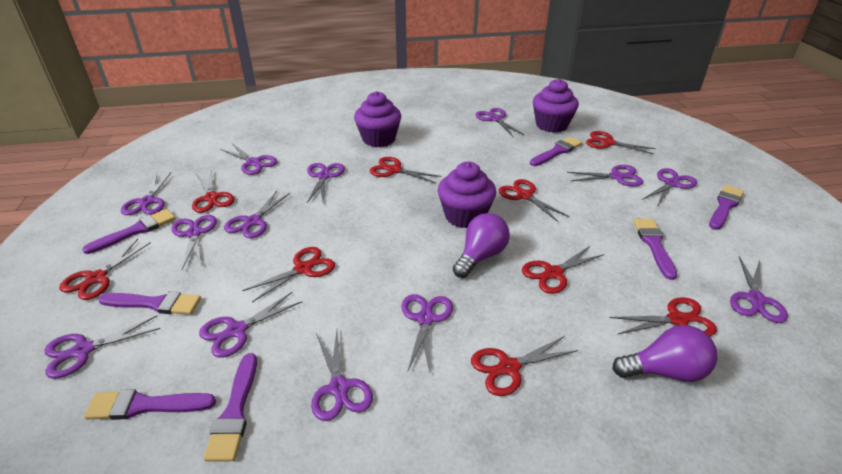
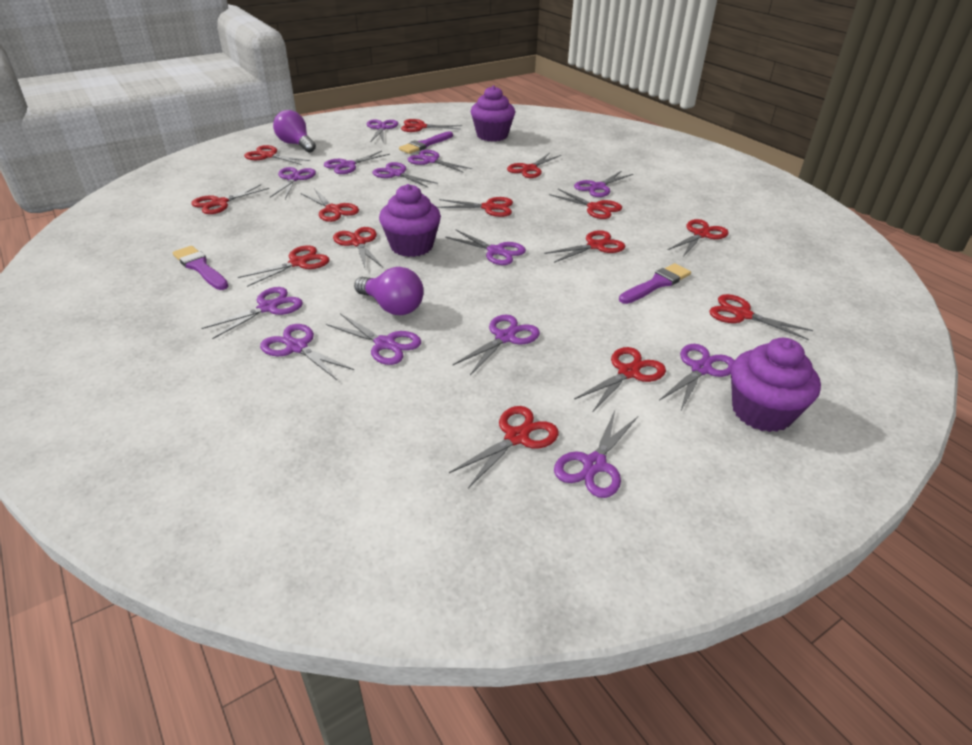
purple brush: [82,209,176,254] [84,389,216,420] [98,292,201,315] [204,353,257,462] [530,137,582,166] [633,219,677,280] [709,185,744,230] = 7 -> [173,246,228,290] [399,131,453,154] [619,263,691,304] = 3
red scissors: [59,239,151,300] [192,171,234,213] [242,247,335,302] [370,157,442,183] [471,336,578,396] [499,179,570,222] [522,246,604,294] [586,131,656,154] [609,297,717,336] = 9 -> [191,184,269,214] [238,245,329,287] [244,145,310,165] [301,188,359,222] [333,227,383,268] [401,119,462,132] [437,197,513,217] [449,406,559,488] [507,153,561,178] [544,230,625,263] [549,189,622,219] [574,347,666,411] [668,219,729,257] [709,294,813,340] = 14

